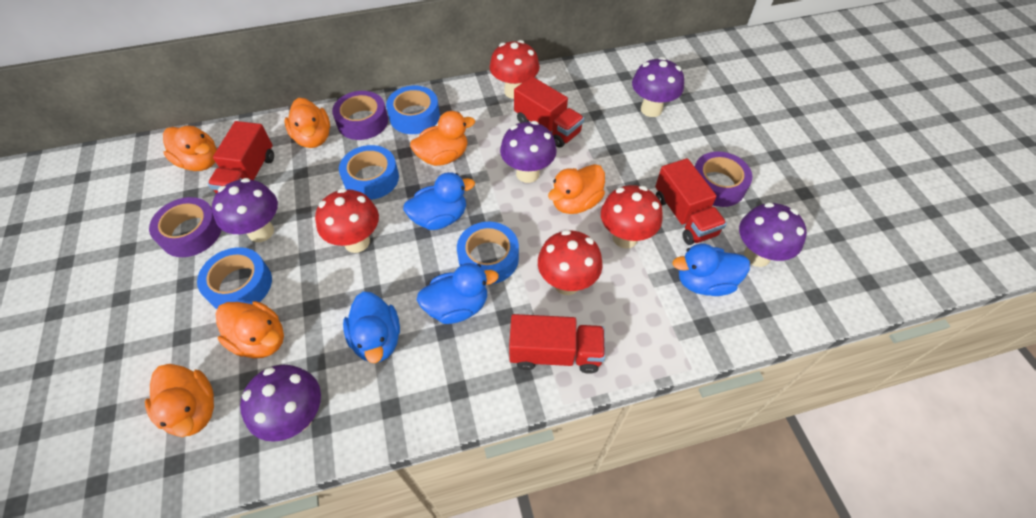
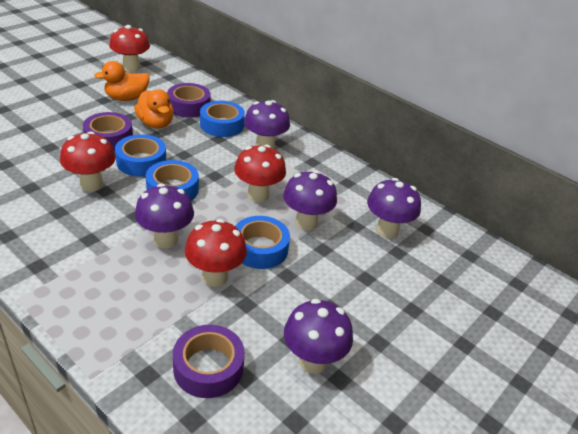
blue duck: [343,292,400,363] [403,172,475,230] [417,263,499,324] [673,243,750,296] = 4 -> none = 0
orange duck: [145,364,214,437] [163,126,217,171] [215,301,284,358] [284,98,330,148] [410,111,475,166] [548,164,605,214] = 6 -> [94,61,150,101] [134,89,174,129] = 2
red truck: [208,121,274,194] [509,314,605,374] [514,76,584,148] [655,158,727,245] = 4 -> none = 0

